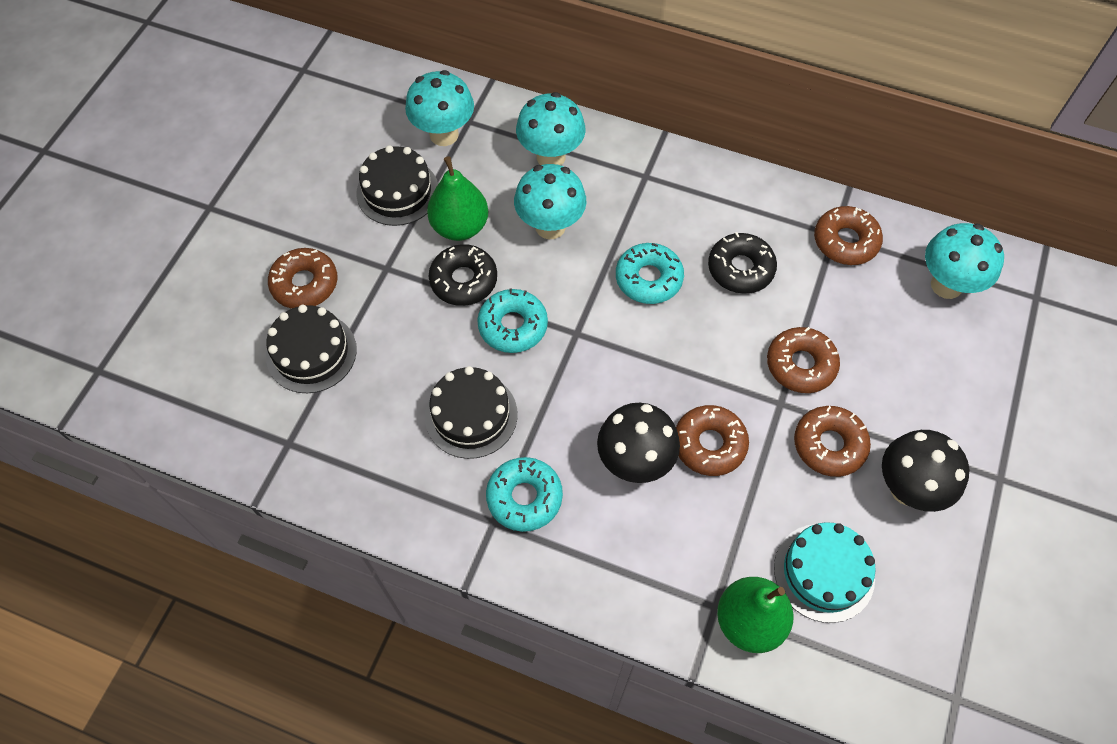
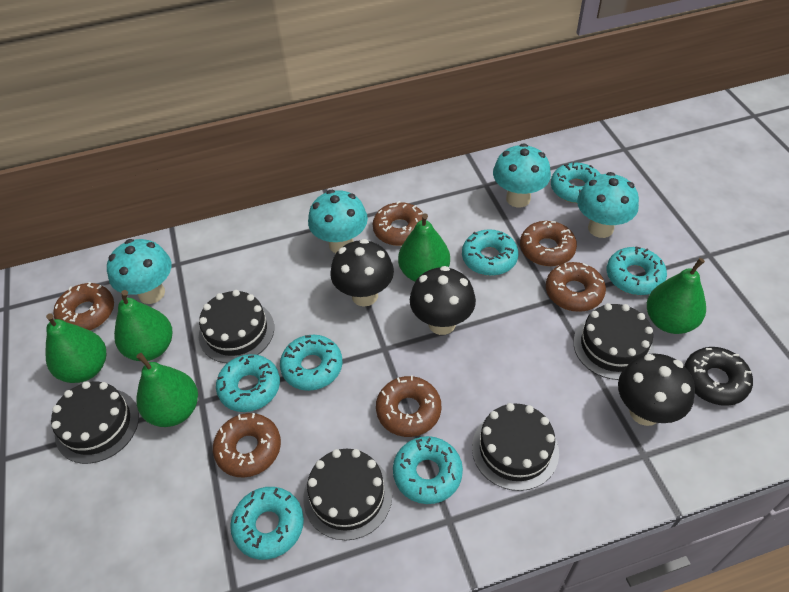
black cake: [266,305,357,393] [356,145,438,226] [425,366,518,459] = 3 -> [51,381,139,464] [199,290,274,363] [303,449,392,540] [472,403,559,491] [573,303,654,380] = 5
black donut: [429,244,497,306] [708,232,777,294] = 2 -> [684,347,753,406] = 1
black mushroom: [597,403,680,483] [882,430,969,512] = 2 -> [330,239,394,307] [410,266,476,335] [618,353,695,426] = 3
brown donut: [268,248,337,309] [676,405,749,476] [767,327,840,393] [794,406,871,477] [814,206,883,265] = 5 -> [53,282,114,330] [213,413,281,478] [373,201,423,246] [376,375,441,437] [520,221,577,266] [546,262,606,312] = 6
green pear: [427,156,488,241] [717,577,794,653] = 2 -> [46,313,106,383] [114,290,172,361] [136,353,198,427] [398,213,450,282] [647,258,706,334] = 5
turquoise cake: [774,522,876,623] = 1 -> none = 0
turquoise donut: [477,289,548,353] [486,457,563,532] [616,243,684,304] = 3 -> [216,354,280,412] [230,487,304,560] [280,335,342,391] [393,436,463,504] [462,229,518,276] [551,162,601,203] [607,247,667,295] = 7

